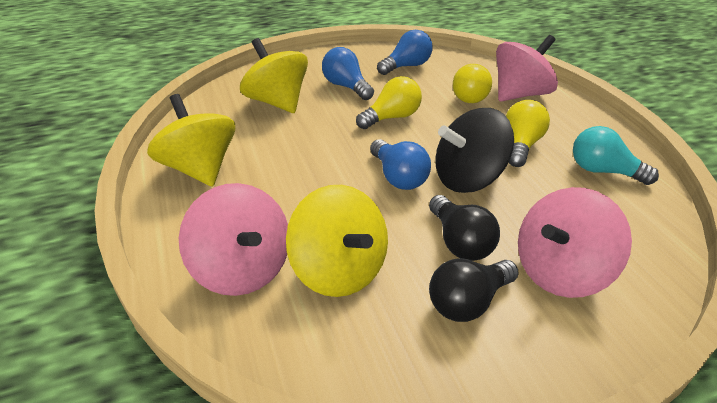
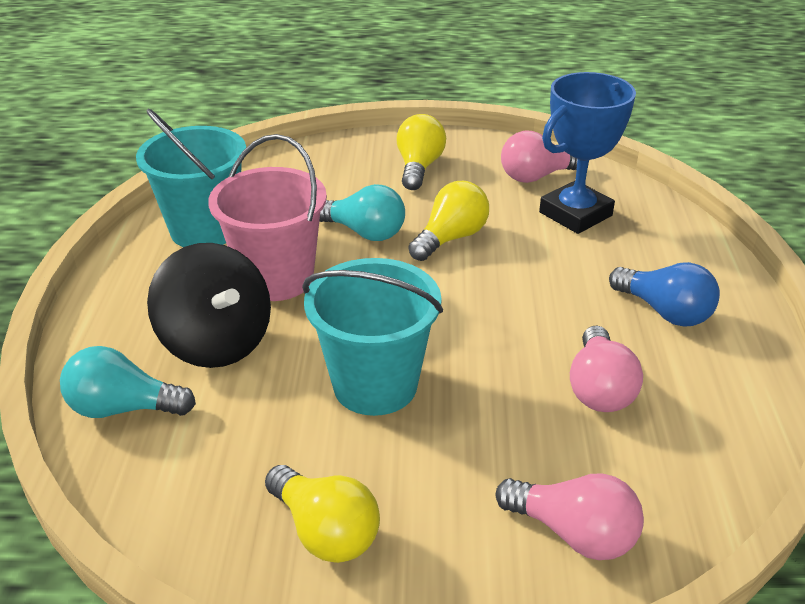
black light bulb: [429,195,500,261] [429,259,519,322] = 2 -> none = 0
blue light bulb: [322,47,374,100] [370,139,431,190] [377,30,433,75] = 3 -> [609,262,720,327] = 1
blue trophy: none = 0 -> [539,72,636,234] = 1
pink bucket: none = 0 -> [208,134,327,301] = 1
pink light bulb: none = 0 -> [496,473,644,560] [501,131,577,183] [570,326,643,412] = 3
pink spinning top: [179,183,288,296] [496,35,558,102] [518,187,632,298] = 3 -> none = 0
turquoise bucket: none = 0 -> [136,109,246,247] [302,258,443,416] = 2
turquoise light bulb: [573,126,659,185] = 1 -> [60,346,196,418] [319,184,405,241] = 2
yellow spinning top: [147,94,235,187] [240,38,308,113] [286,185,388,297] = 3 -> none = 0

